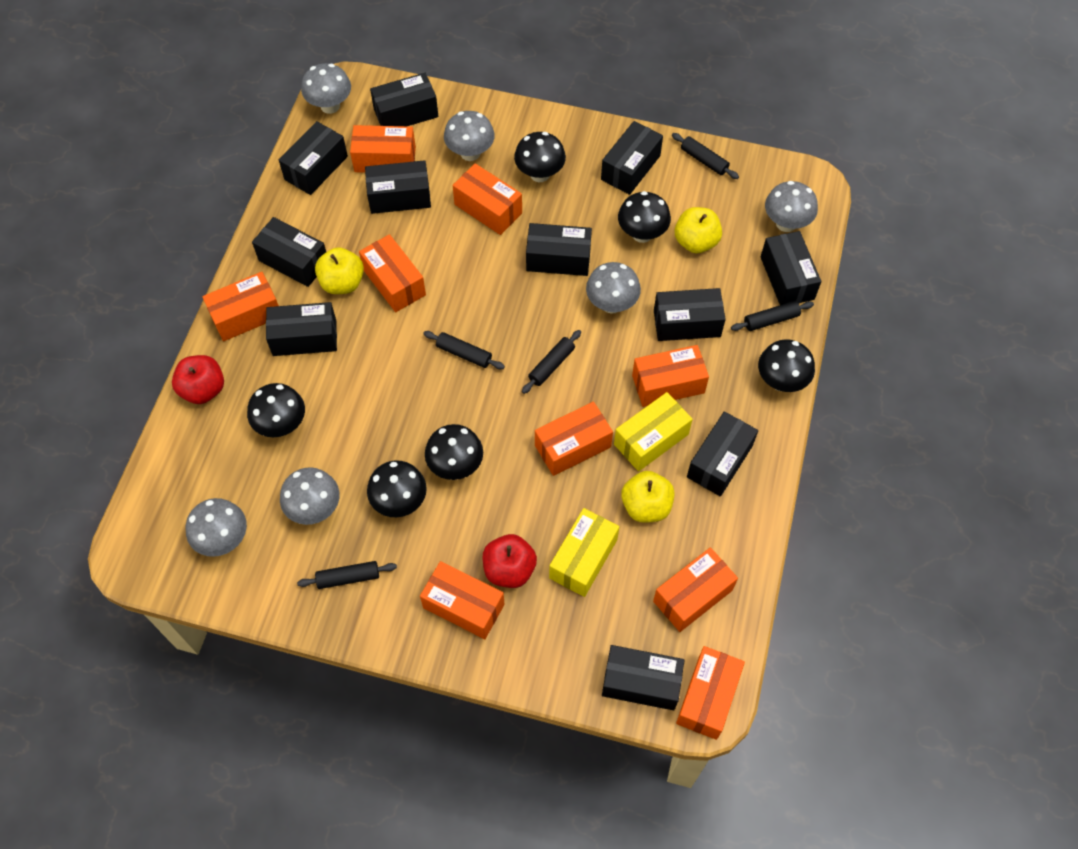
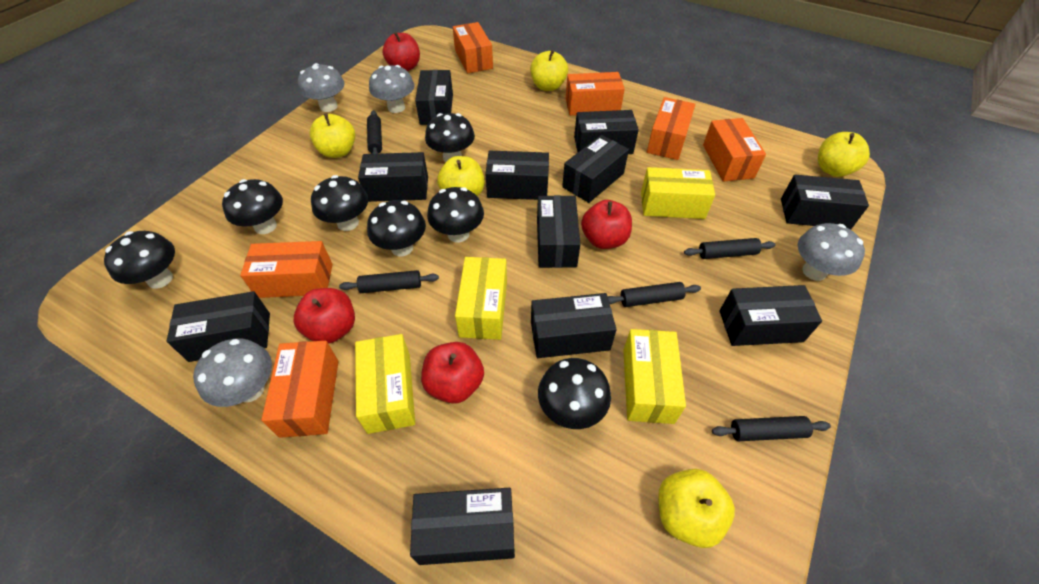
black mushroom: [247,383,305,437] [367,460,427,517] [425,424,483,480] [514,132,566,182] [618,191,671,243] [758,339,815,392] = 6 -> [104,231,175,289] [222,179,283,234] [311,175,368,231] [367,200,426,256] [425,113,475,162] [427,187,484,243] [538,358,611,429] = 7
grey mushroom: [186,498,247,557] [280,467,340,525] [301,63,351,114] [444,111,495,161] [586,262,641,314] [765,181,818,232] = 6 -> [193,339,272,407] [298,63,345,112] [369,65,414,113] [798,223,865,281] = 4
orange box: [202,272,279,341] [350,125,416,173] [359,234,426,312] [420,561,505,639] [453,163,522,235] [535,402,613,476] [632,345,709,407] [653,547,738,632] [676,646,745,740] = 9 -> [240,241,333,298] [261,341,339,438] [453,22,493,73] [566,72,625,116] [647,97,696,160] [703,118,766,182] = 6
red apple: [172,355,224,404] [483,534,537,588] = 2 -> [294,288,355,344] [383,32,420,71] [421,342,484,404] [581,200,632,249] = 4
yellow apple: [315,247,364,294] [621,471,675,523] [675,207,722,253] = 3 -> [310,113,355,158] [437,156,484,196] [530,50,568,91] [658,469,735,548] [818,132,870,177] = 5
yellow box: [549,508,619,597] [614,392,693,471] = 2 -> [355,334,415,434] [455,257,507,340] [623,329,686,424] [641,167,715,219] = 4

